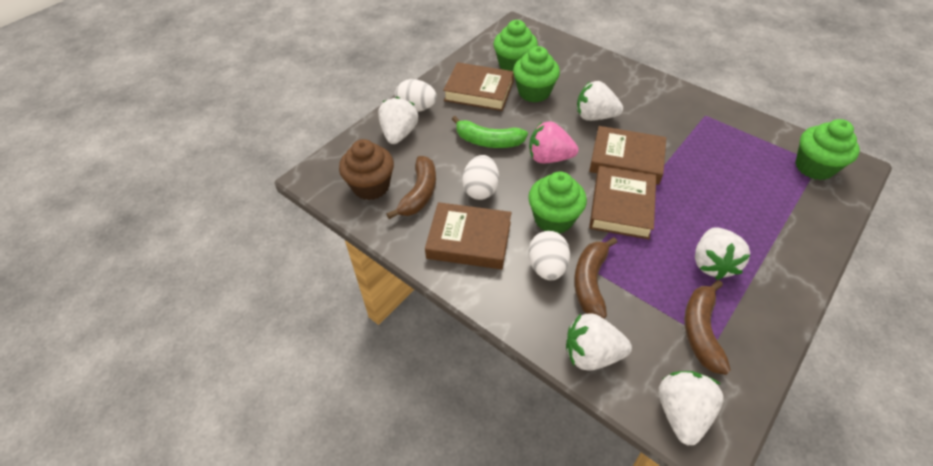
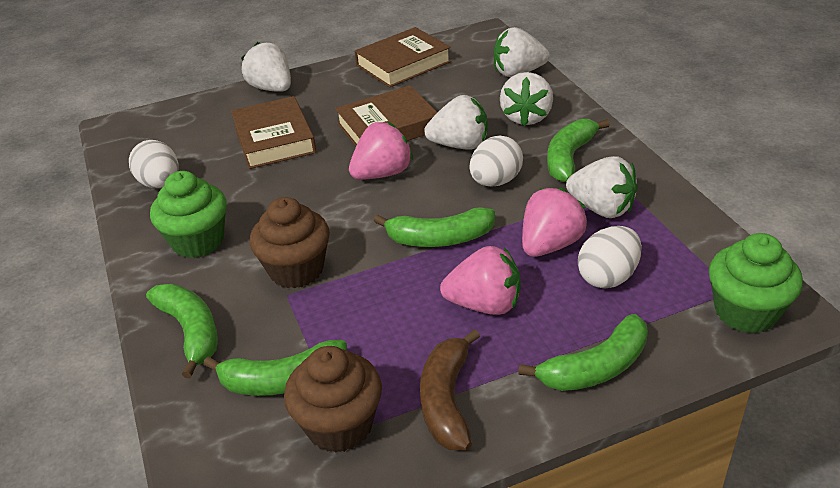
brown banana: [387,156,436,219] [574,237,617,319] [684,280,731,375] = 3 -> [420,329,480,450] = 1
brown book: [425,202,511,269] [443,62,514,111] [589,126,666,185] [589,166,656,239] = 4 -> [231,96,316,169] [335,86,438,146] [355,27,451,88] = 3
brown cupcake: [339,139,394,200] = 1 -> [250,197,330,288] [284,346,382,453] = 2
green banana: [452,116,528,148] = 1 -> [146,284,218,378] [203,340,347,396] [374,207,495,247] [518,314,648,391] [547,119,610,182] = 5
green cupcake: [493,20,538,71] [513,46,560,103] [528,172,587,234] [795,119,860,180] = 4 -> [150,171,227,258] [709,233,803,333] = 2
pink strawberry: [529,121,578,163] = 1 -> [349,122,413,180] [440,246,521,315] [522,187,587,257] = 3

